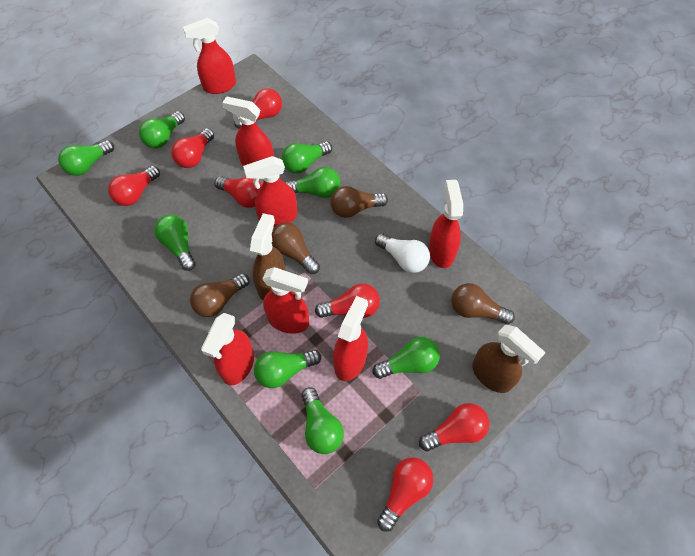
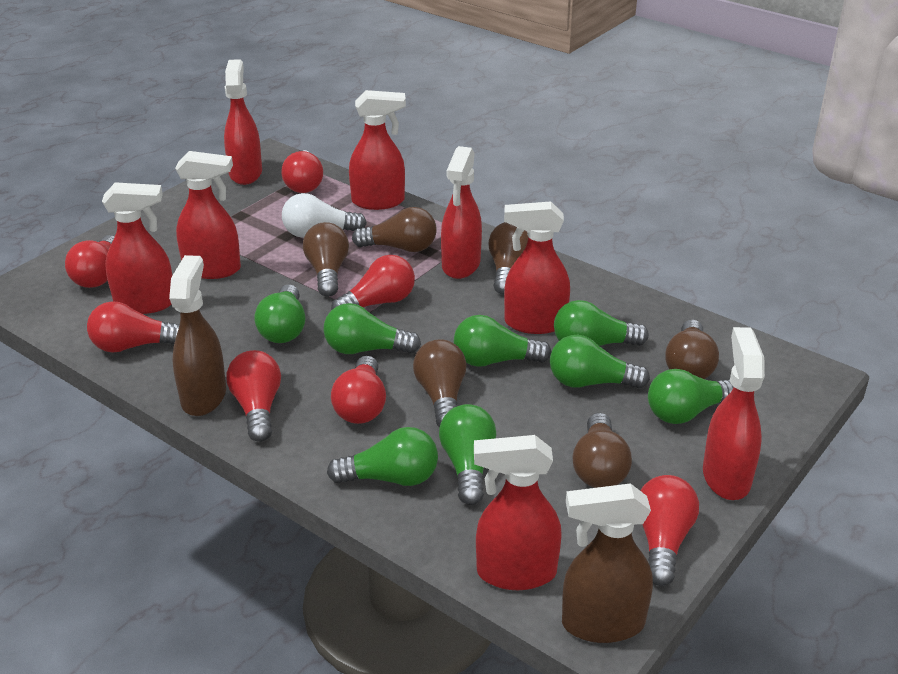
brown light bulb: [190,273,250,317] [272,222,320,274] [330,186,388,218] [451,283,515,325] = 4 -> [303,222,349,297] [352,207,437,252] [413,340,467,427] [488,222,528,295] [572,413,632,488] [665,320,719,379] = 6
red spray bottle: [183,18,236,94] [201,313,254,385] [222,96,274,166] [243,156,297,228] [263,267,309,334] [333,296,368,381] [429,180,463,268] = 7 -> [102,182,173,314] [175,151,241,279] [224,59,262,185] [349,90,406,210] [441,146,482,279] [474,435,562,590] [504,201,570,334] [703,327,765,500] = 8

